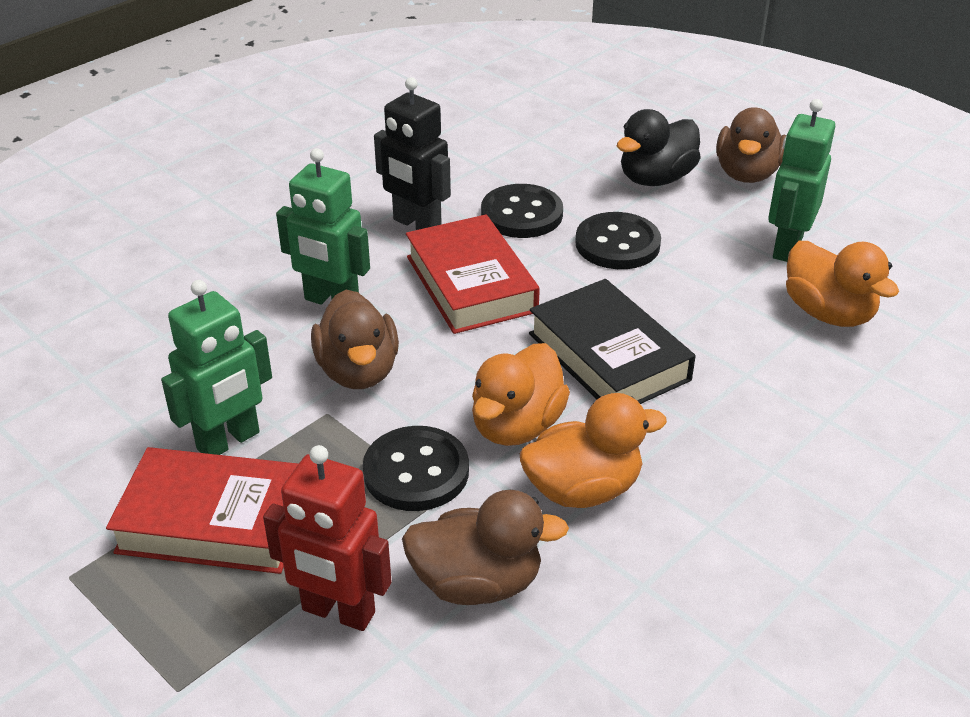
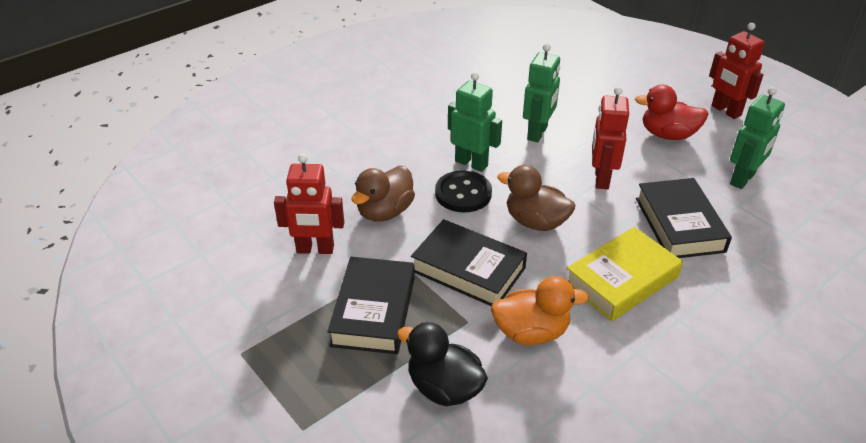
black book: [529,279,696,404] = 1 -> [327,257,415,354] [411,219,527,306] [636,178,732,258] = 3
black button: [363,426,469,511] [481,184,563,238] [575,212,661,269] = 3 -> [435,170,492,213] = 1
black robot: [374,77,451,230] = 1 -> none = 0
brown duck: [311,290,399,389] [402,490,569,605] [716,107,786,183] = 3 -> [352,166,415,222] [497,165,575,231] = 2
orange duck: [472,343,570,446] [520,393,667,508] [786,241,899,327] = 3 -> [491,276,589,345] = 1
red book: [106,447,298,574] [406,215,540,334] = 2 -> none = 0
red duck: none = 0 -> [635,85,708,140] = 1
red robot: [263,445,392,631] = 1 -> [274,154,344,254] [592,87,629,189] [709,23,765,119] = 3
yellow book: none = 0 -> [567,227,683,321] = 1

